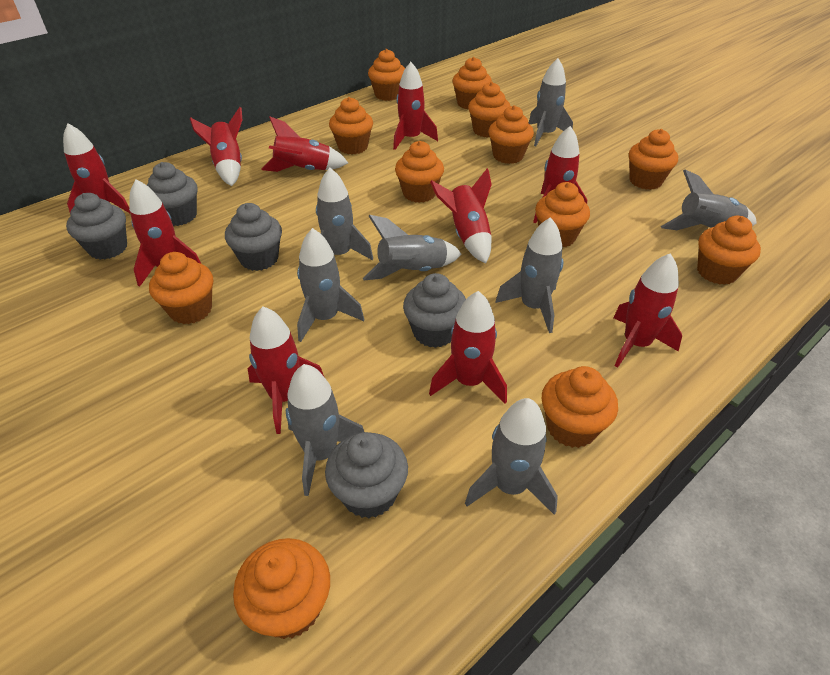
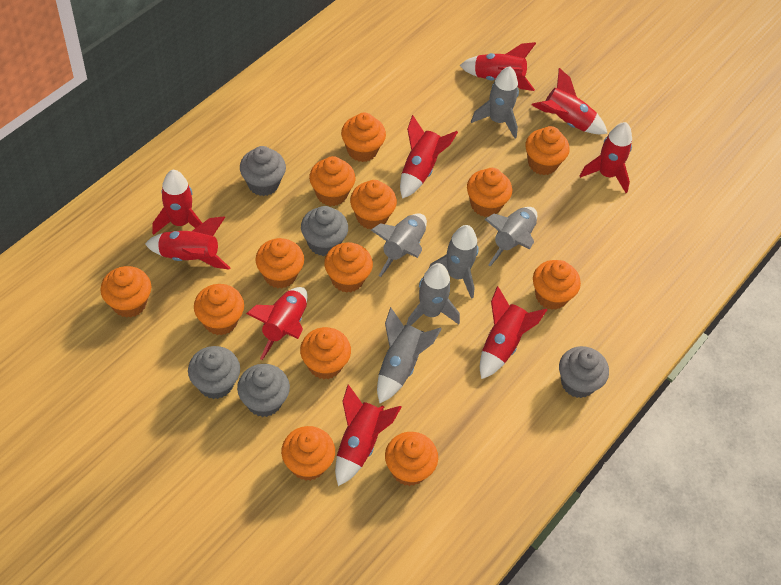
grey rocket: [286,364,364,496] [297,228,364,342] [316,168,373,260] [363,215,461,280] [465,398,558,515] [495,217,564,333] [529,58,573,146] [661,169,757,230] = 8 -> [371,213,427,277] [377,307,442,403] [406,263,460,326] [429,225,479,299] [471,66,519,138] [485,207,537,266] = 6
orange cupcake: [149,252,213,324] [233,538,330,639] [329,97,373,155] [368,49,405,101] [395,141,444,203] [452,57,492,109] [468,82,510,138] [489,105,534,164] [535,182,590,248] [542,366,618,448] [629,129,678,190] [697,216,761,285] = 12 -> [100,266,151,318] [194,284,244,336] [255,238,304,288] [281,426,335,481] [300,327,351,379] [309,156,355,206] [324,242,373,293] [341,113,386,162] [350,180,397,229] [385,432,438,486] [467,168,512,217] [525,126,570,175] [533,260,581,310] = 13
red rocket: [63,123,130,213] [129,179,201,287] [190,107,242,186] [248,307,324,434] [261,116,348,172] [393,62,438,150] [429,291,507,403] [430,168,492,263] [533,126,587,223] [613,253,682,368] = 10 -> [145,217,230,270] [152,170,202,235] [246,287,308,360] [335,384,402,486] [400,115,458,199] [459,42,536,91] [480,286,547,379] [532,68,608,134] [580,122,632,193] = 9

